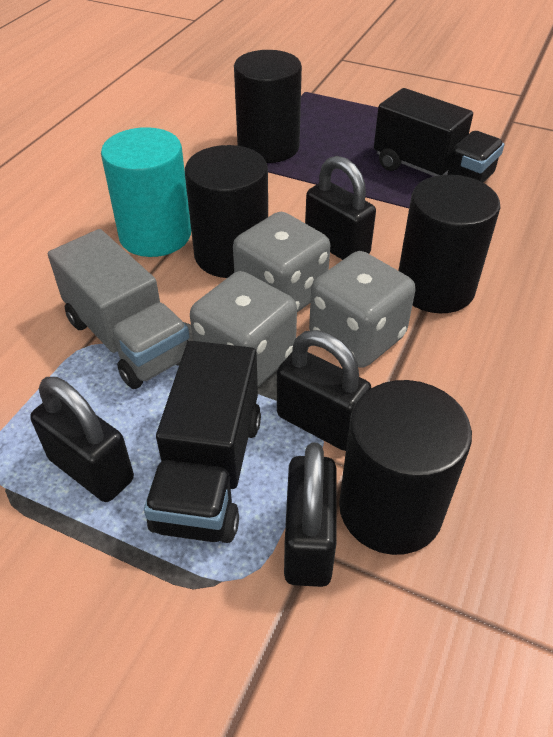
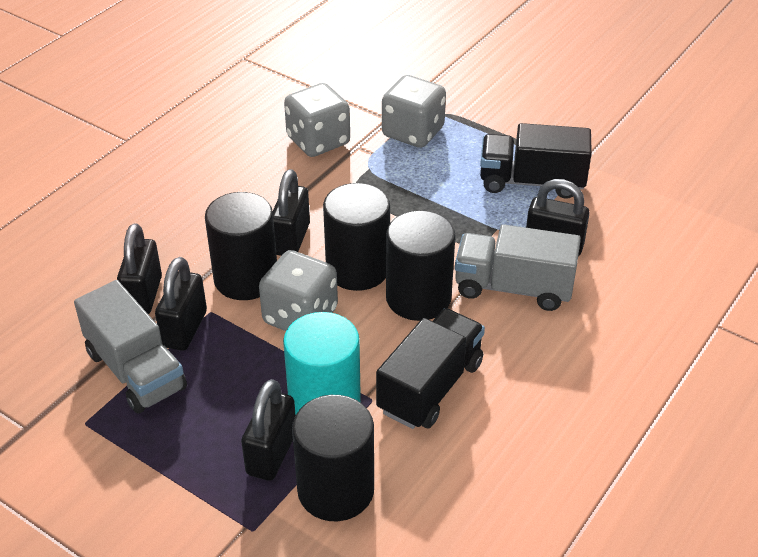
black padlock: [30,377,134,502] [277,330,371,451] [284,443,336,587] [305,156,376,260] = 4 -> [117,223,162,314] [155,257,207,351] [241,379,296,481] [273,169,310,256] [526,179,590,256] = 5
grey truck: [48,229,189,389] = 1 -> [74,280,187,414] [455,224,581,311] = 2

